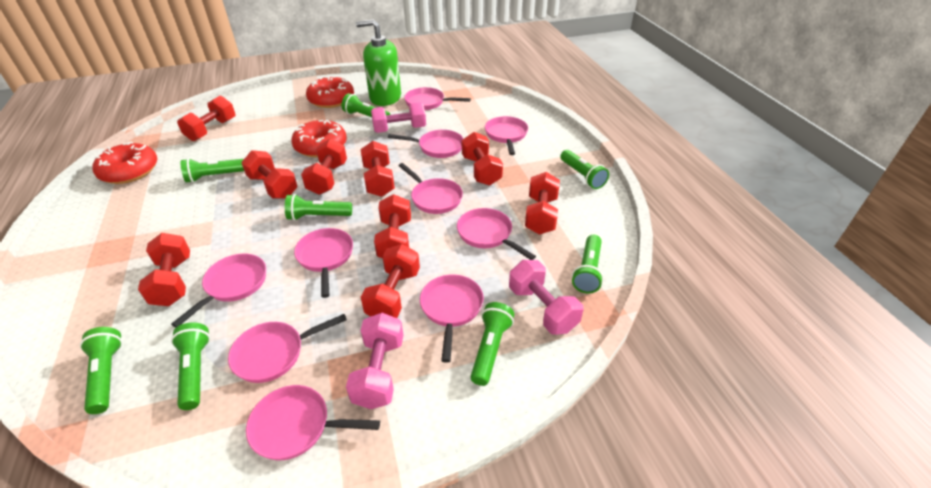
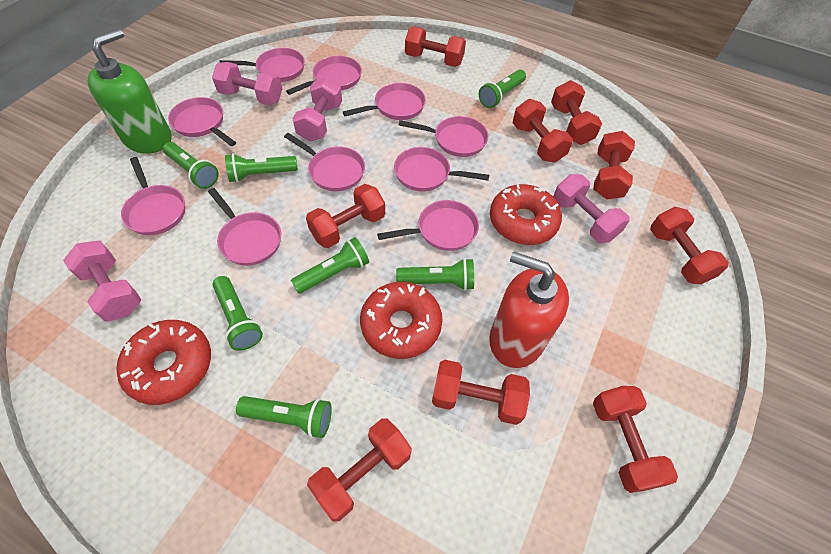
green flashlight: [80,327,122,414] [171,323,210,410] [181,158,244,183] [285,194,352,221] [342,93,390,117] [471,302,515,386] [560,150,609,189] [572,235,603,294] = 8 -> [163,142,219,189] [212,276,263,351] [225,153,298,182] [236,396,332,438] [291,237,369,294] [396,258,474,290] [479,70,526,108] = 7
pink dumbbell: [346,313,403,409] [371,102,426,133] [509,260,583,335] = 3 -> [63,241,141,322] [212,62,282,105] [292,77,342,142] [553,174,630,243] = 4
red soap dispenser: none = 0 -> [489,251,569,368] = 1

